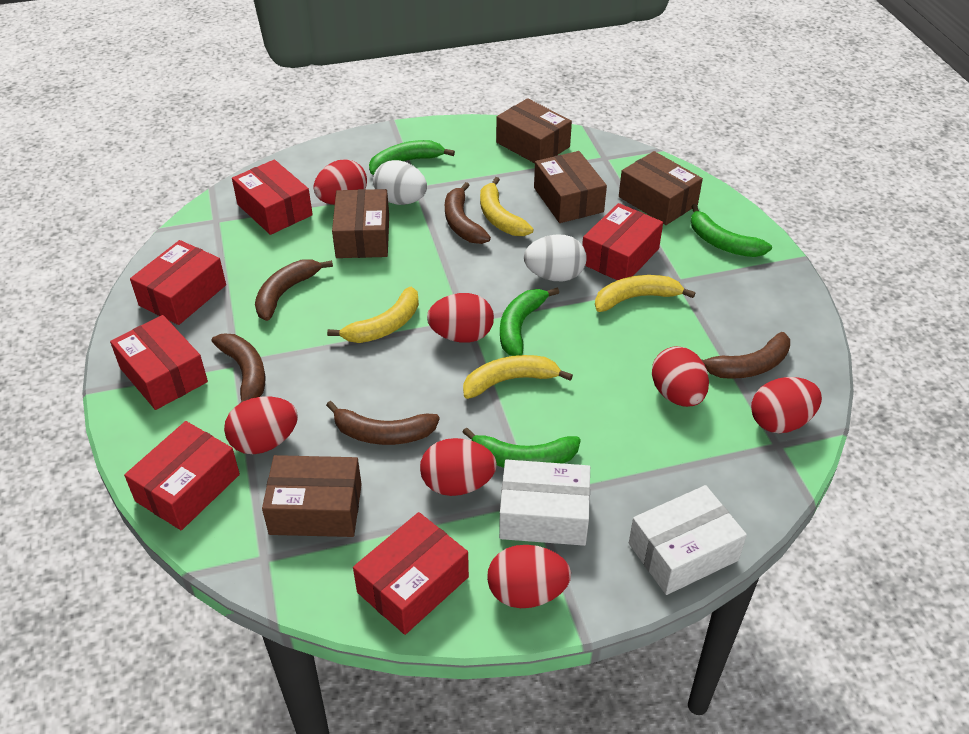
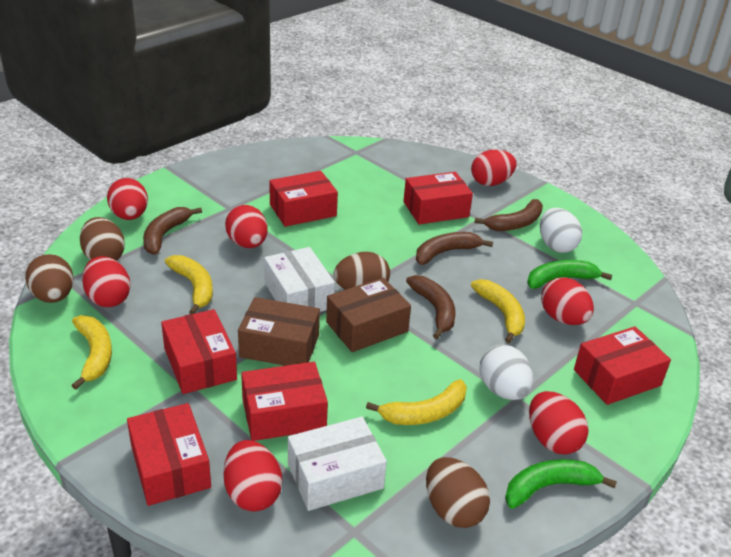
brown banana: [212,333,266,402] [255,259,333,321] [326,401,440,445] [445,182,491,244] [701,332,790,379] = 5 -> [143,207,202,255] [406,275,456,339] [416,232,493,265] [474,199,543,231] = 4
brown box: [262,455,362,537] [332,189,389,258] [496,98,572,163] [534,151,607,223] [619,151,703,225] = 5 -> [238,297,320,366] [326,277,411,352] = 2
brown egg: none = 0 -> [25,254,74,303] [80,217,125,261] [334,252,390,290] [426,457,490,528] = 4
green banana: [369,140,455,175] [462,427,581,468] [500,288,559,356] [691,204,772,257] = 4 -> [505,459,617,509] [527,260,612,289] = 2

